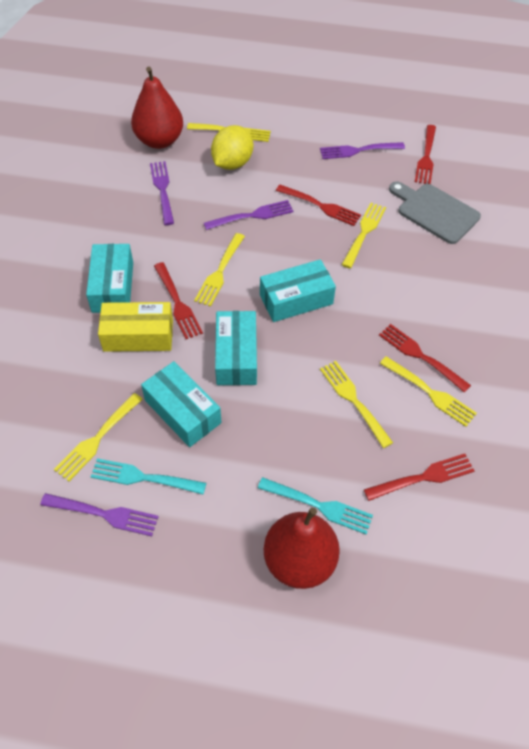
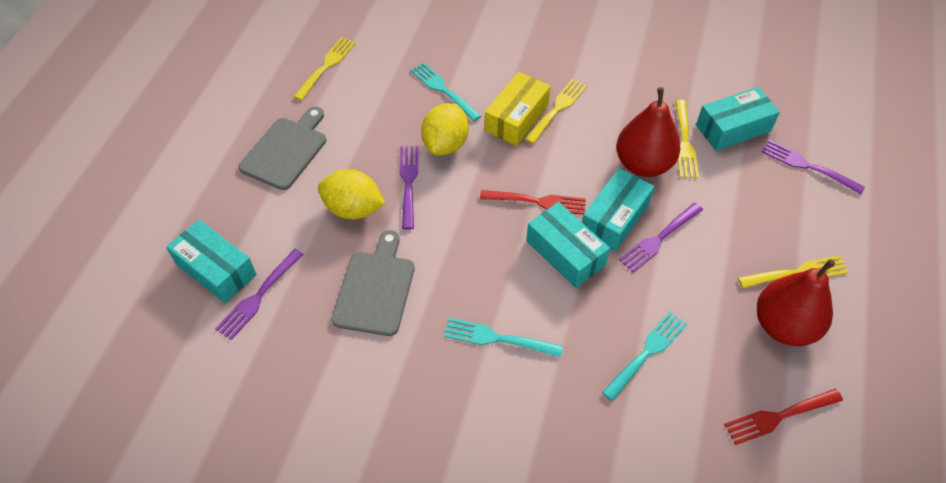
grey cutting board: [389,181,481,244] = 1 -> [239,107,326,190] [332,230,415,336] = 2
red fork: [154,262,203,339] [276,185,361,226] [364,454,474,501] [379,324,471,393] [415,125,436,184] = 5 -> [480,190,586,215] [724,389,843,445] = 2
turquoise fork: [91,458,206,494] [258,477,373,535] = 2 -> [410,62,481,121] [444,318,563,357] [602,312,687,401] = 3
yellow fork: [54,393,143,481] [187,123,271,142] [194,233,245,307] [320,361,393,448] [342,203,386,268] [380,356,477,427] = 6 -> [293,37,356,101] [525,79,587,144] [675,100,699,178] [738,256,849,288] = 4
yellow lemon: [211,125,253,170] = 1 -> [318,169,385,220] [421,103,469,155] = 2

